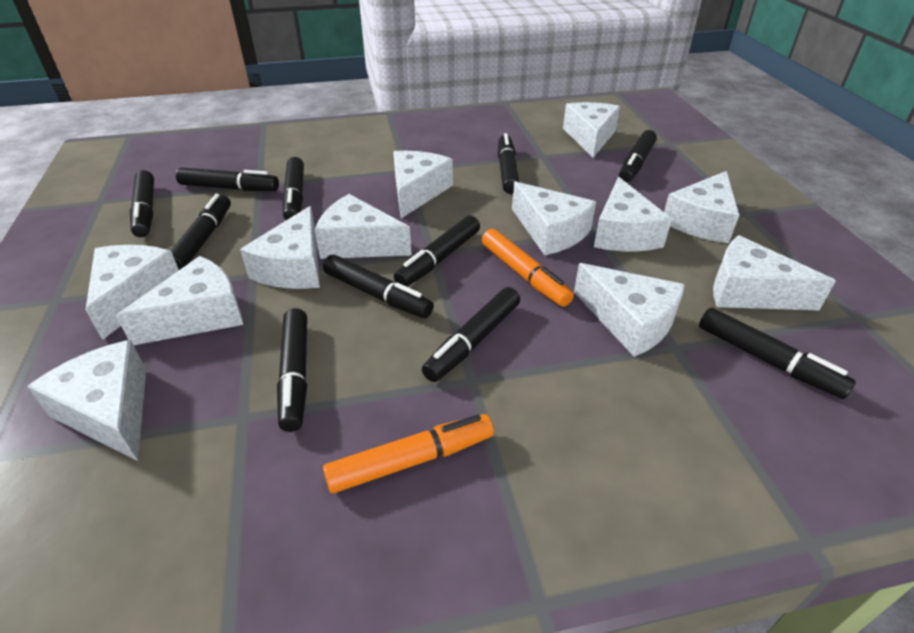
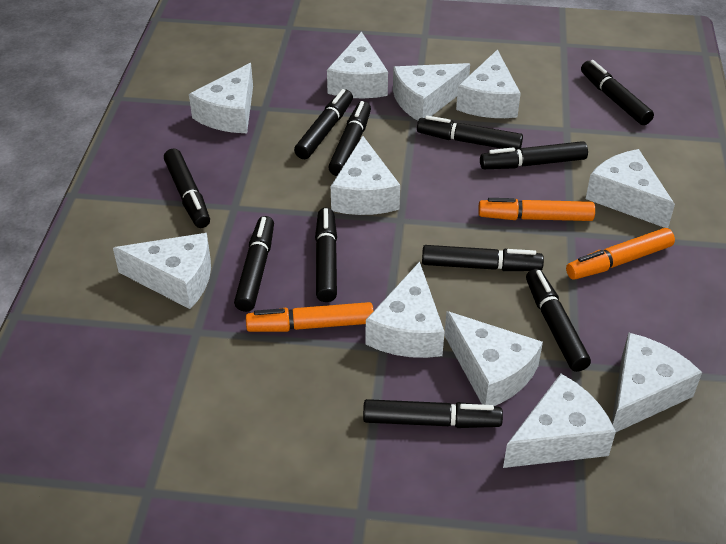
orange marker: [323,414,494,493] [482,229,574,307] = 2 -> [246,302,374,332] [478,198,595,221] [566,228,675,280] = 3
white cheese: [27,340,146,461] [86,245,179,340] [116,256,244,345] [240,206,320,289] [315,194,412,259] [393,151,453,218] [512,182,596,256] [563,102,620,158] [574,263,685,357] [594,177,672,251] [664,171,739,243] [713,235,836,310] = 12 -> [113,233,211,309] [189,63,253,133] [327,32,388,98] [331,136,400,215] [366,261,445,358] [393,63,470,121] [444,311,543,406] [456,49,521,118] [503,374,616,468] [586,149,675,228] [612,332,702,432] = 11

